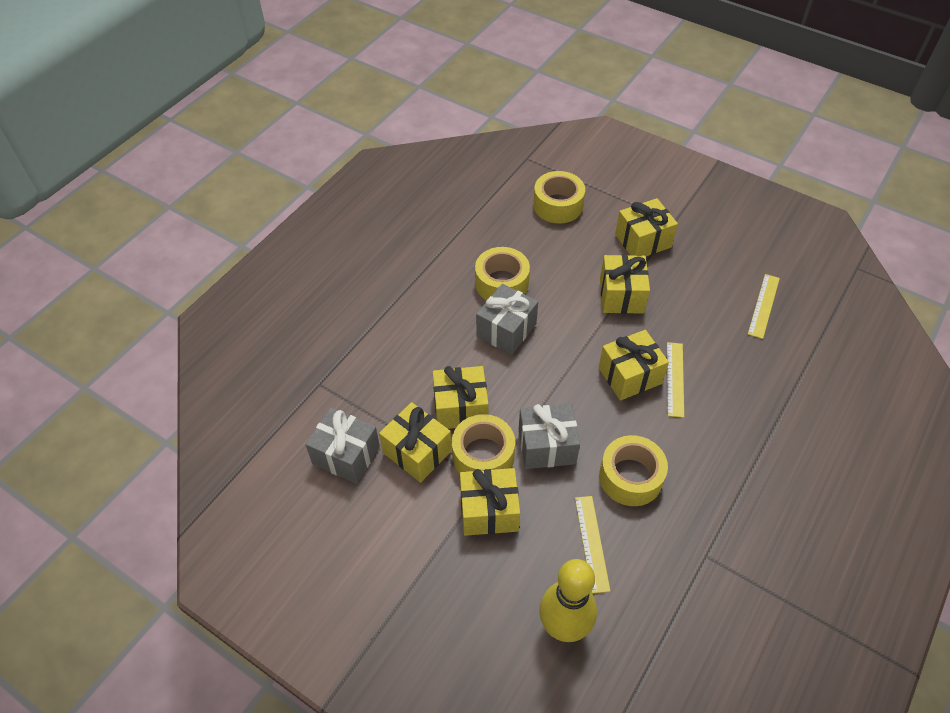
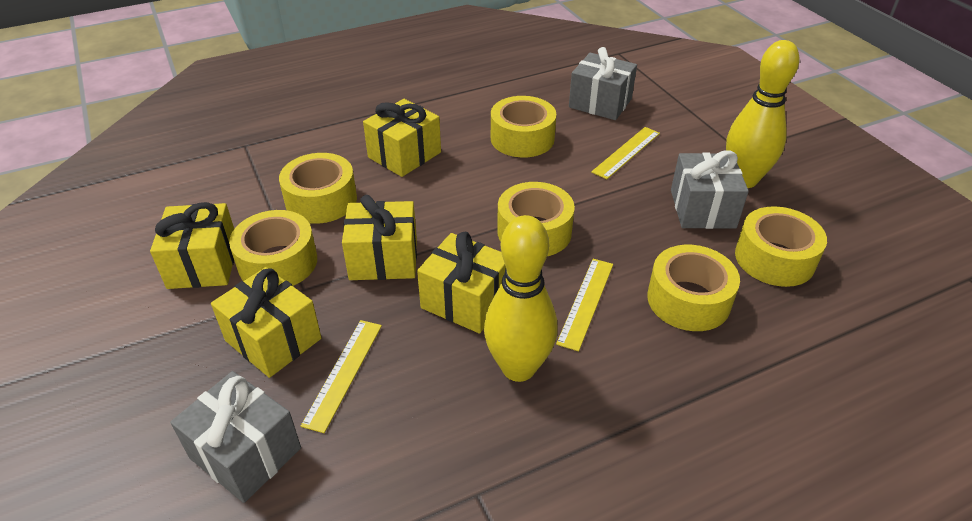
yellow bowling pin: [539,559,597,642] = 1 -> [484,215,557,382] [726,40,799,188] = 2
yellow gift: [379,402,452,483] [433,366,489,429] [460,468,520,536] [599,330,669,401] [600,255,650,314] [615,198,678,256] = 6 -> [150,202,234,289] [211,267,321,378] [342,195,417,280] [363,99,441,177] [417,232,506,334] = 5
yellow tape: [452,414,515,474] [475,247,530,300] [533,171,585,224] [599,435,668,506] = 4 -> [229,210,317,286] [279,153,357,224] [491,96,556,158] [497,182,575,256] [647,245,740,331] [735,206,827,287] = 6

